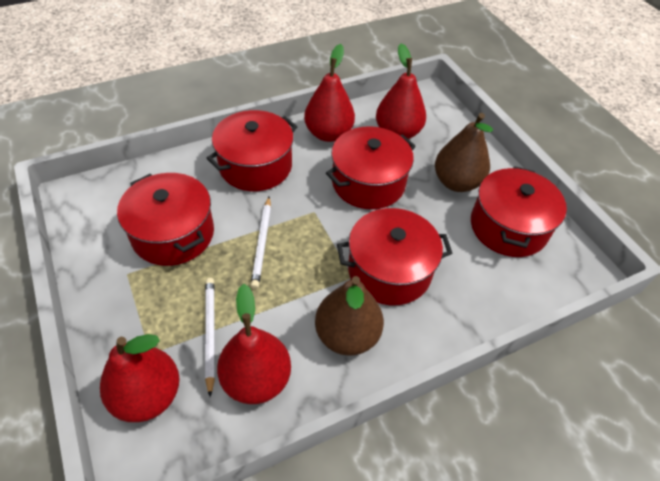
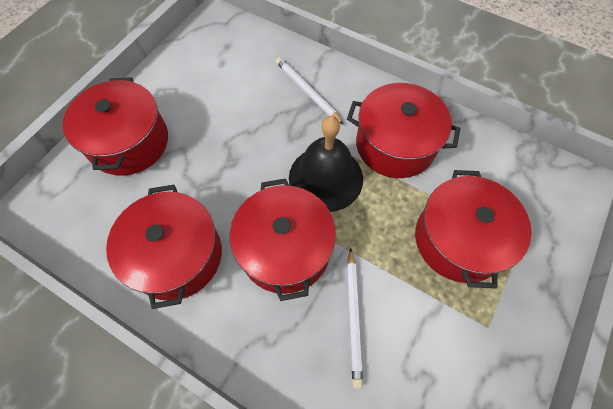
black bell: none = 0 -> [289,116,363,212] = 1
brown pear: [315,276,384,356] [435,113,493,192] = 2 -> none = 0
red pear: [100,334,180,422] [217,284,291,404] [304,44,355,142] [376,43,426,139] = 4 -> none = 0

